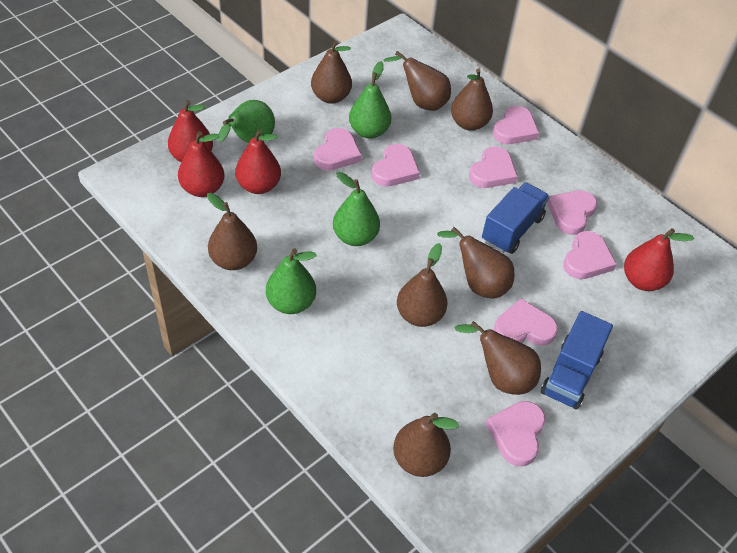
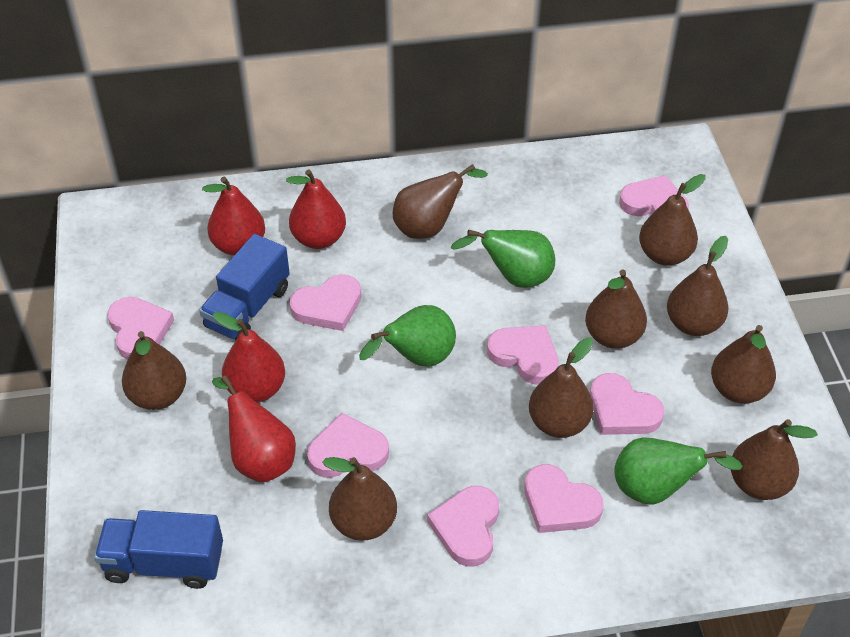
brown pear: [207,193,257,270] [311,41,352,104] [384,51,451,111] [393,413,459,477] [397,243,447,327] [437,227,515,298] [451,68,493,131] [454,321,541,395] = 8 -> [122,331,186,410] [322,457,397,541] [393,164,488,239] [529,338,594,438] [585,270,647,349] [639,174,706,266] [667,236,729,336] [711,325,776,404] [731,419,818,500] = 9
green pear: [218,100,275,143] [266,249,317,314] [333,172,380,246] [349,61,391,139] = 4 -> [359,305,456,367] [451,230,555,288] [614,437,743,505] = 3

